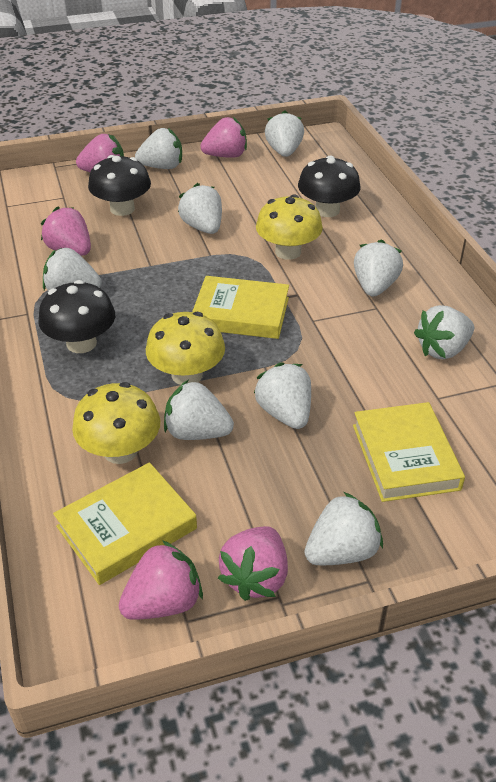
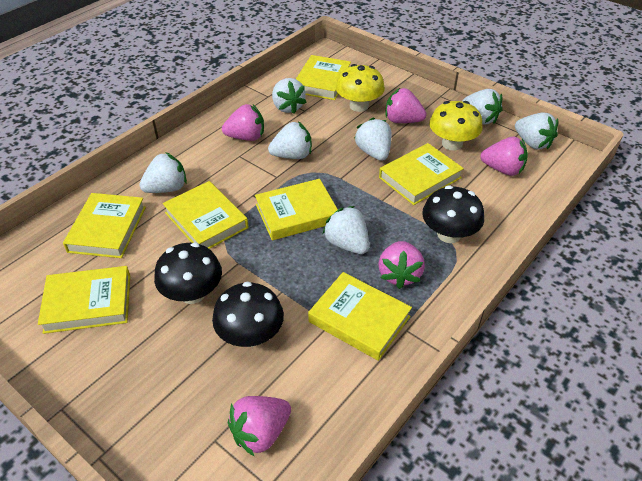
white strawberry: [43,248,102,291] [135,128,182,169] [164,380,234,440] [178,183,222,234] [253,362,311,429] [265,110,304,157] [304,492,383,565] [354,239,403,297] [414,305,474,359] = 9 -> [139,152,187,193] [268,122,312,159] [272,78,306,114] [323,206,369,254] [354,117,391,161] [462,89,503,125] [515,113,558,150] = 7
yellow book: [53,462,197,585] [192,276,289,339] [353,402,465,502] = 3 -> [38,266,130,334] [63,193,146,258] [163,181,248,249] [255,179,338,240] [296,55,351,100] [308,272,412,361] [379,143,464,205] = 7
yellow mushroom: [72,382,160,464] [146,312,225,385] [256,194,323,260] = 3 -> [336,64,385,112] [429,101,483,151] = 2

